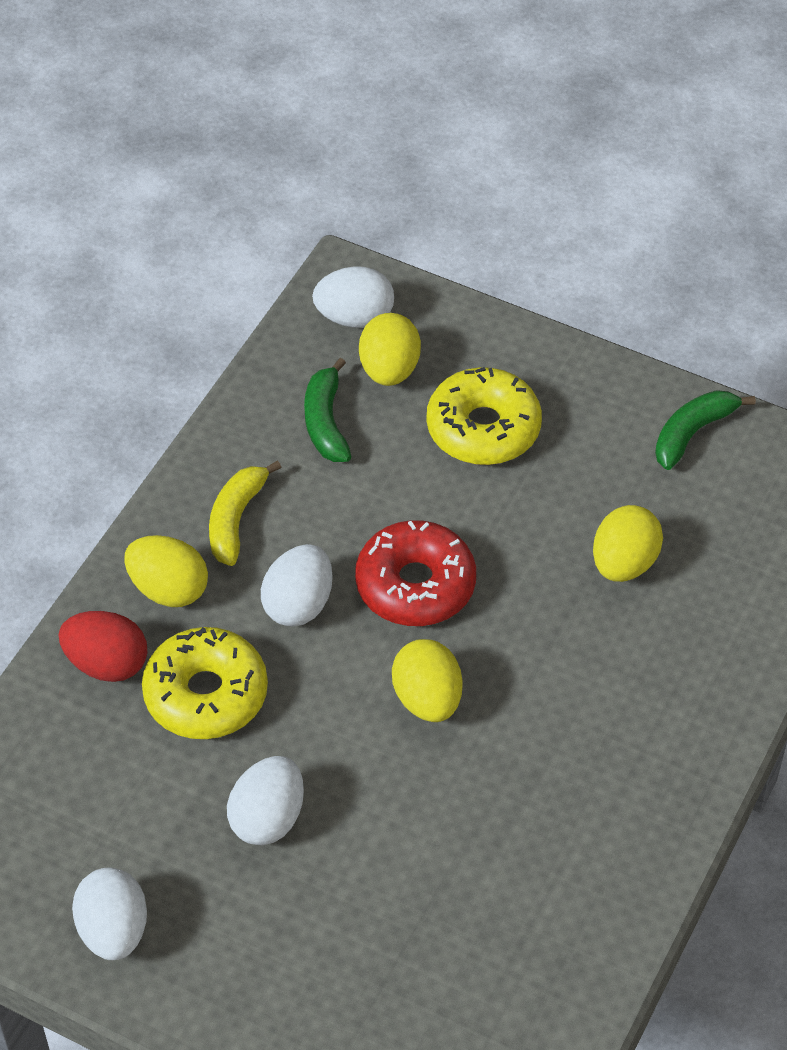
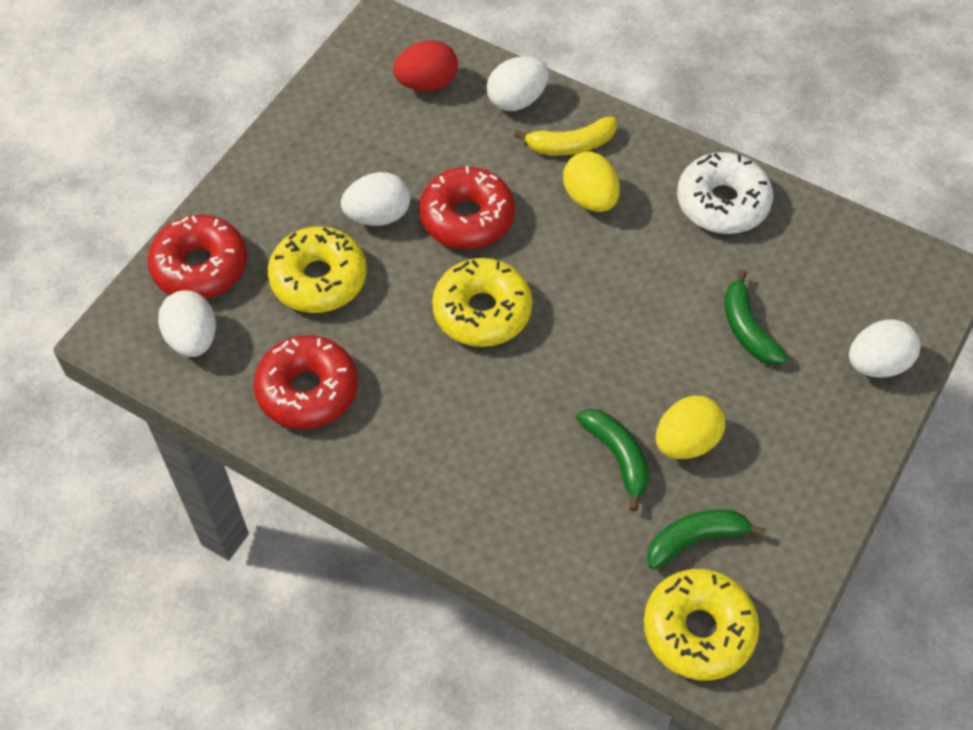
green banana: [304,358,351,462] [655,390,756,470] = 2 -> [576,409,649,512] [647,509,766,569] [725,270,787,365] = 3
red donut: [355,520,476,626] = 1 -> [148,215,247,299] [253,335,358,429] [419,166,515,249] = 3
white donut: none = 0 -> [677,152,773,234] = 1
yellow donut: [142,627,268,739] [427,367,542,465] = 2 -> [268,226,367,313] [432,258,532,347] [644,569,759,681] = 3
yellow egg: [124,535,208,607] [359,313,421,386] [392,639,462,722] [593,505,663,582] = 4 -> [563,152,620,212] [656,396,725,459] = 2

